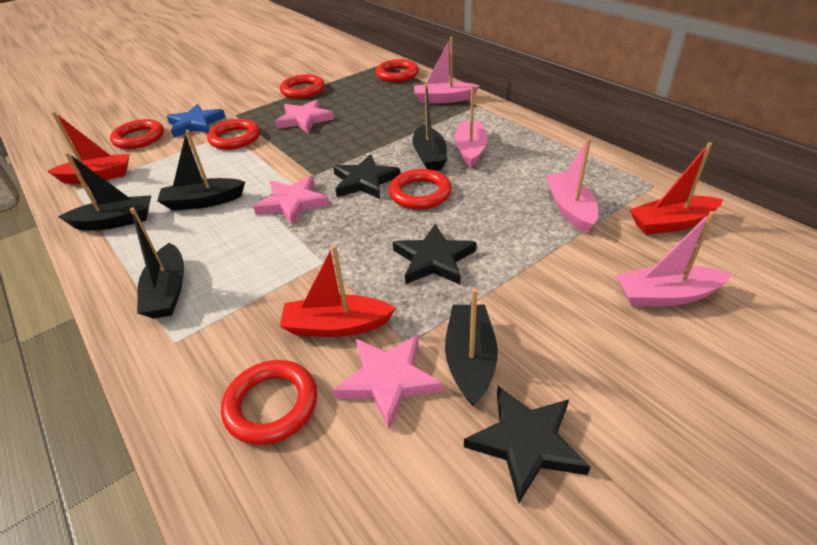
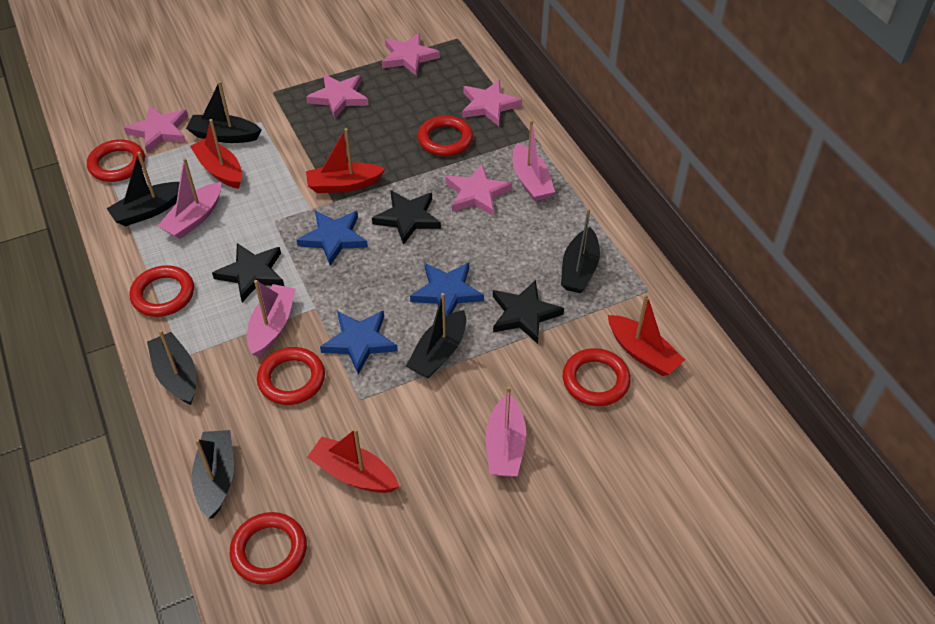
black boat: [58,152,151,230] [130,207,184,319] [157,130,245,211] [412,84,447,171] [445,288,498,406] = 5 -> [107,152,180,227] [147,330,196,405] [186,81,262,143] [192,430,234,518] [406,293,466,379] [561,208,600,293] = 6
blue star: [166,104,226,138] = 1 -> [297,211,368,266] [320,310,398,374] [410,263,484,317] = 3
pink star: [253,176,329,226] [275,99,334,133] [333,335,443,430] = 3 -> [124,106,188,153] [306,74,369,119] [382,33,440,76] [446,164,512,216] [462,80,522,126] = 5
red boat: [47,112,130,184] [280,245,396,337] [630,142,723,235] = 3 -> [190,119,242,189] [306,128,385,193] [307,428,399,493] [608,294,685,376] = 4

